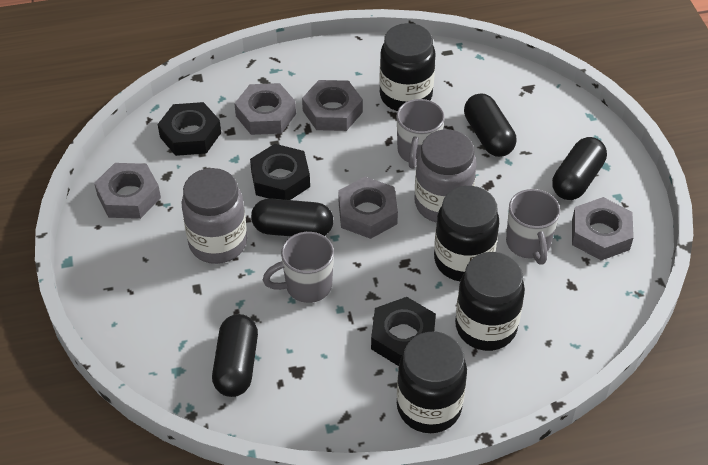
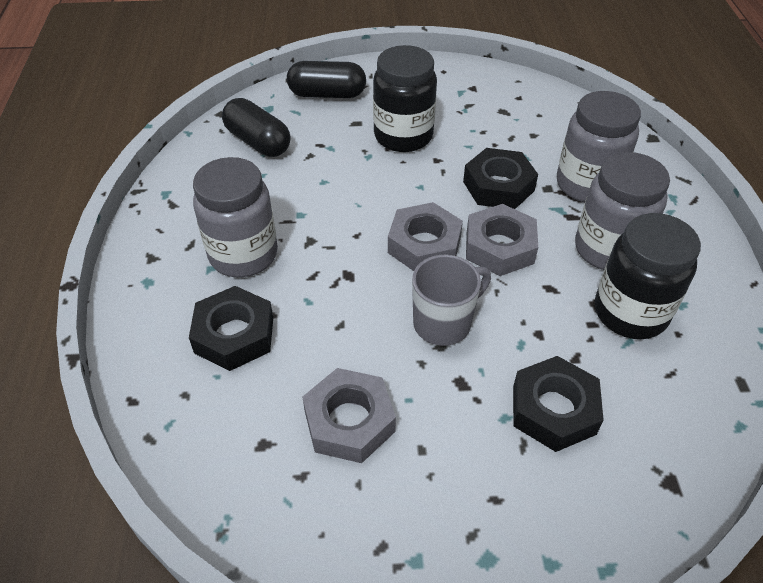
black capsule: [212,314,258,397] [251,198,333,236] [464,93,516,157] [552,137,607,200] = 4 -> [222,98,290,157] [287,61,366,98] = 2
black jar: [379,23,436,111] [397,332,467,433] [434,186,499,281] [455,252,525,351] = 4 -> [373,45,437,152] [595,213,701,339] = 2
grey jar: [182,168,247,264] [414,129,477,222] = 2 -> [193,157,278,277] [557,91,641,202] [575,152,670,270] = 3
grey mug: [263,232,334,303] [397,99,445,169] [506,189,560,265] = 3 -> [412,255,491,346] = 1
grey nut: [94,163,161,219] [234,83,296,135] [302,80,363,131] [338,177,398,239] [572,197,634,261] = 5 -> [302,368,396,463] [388,202,463,271] [466,204,538,276] = 3

